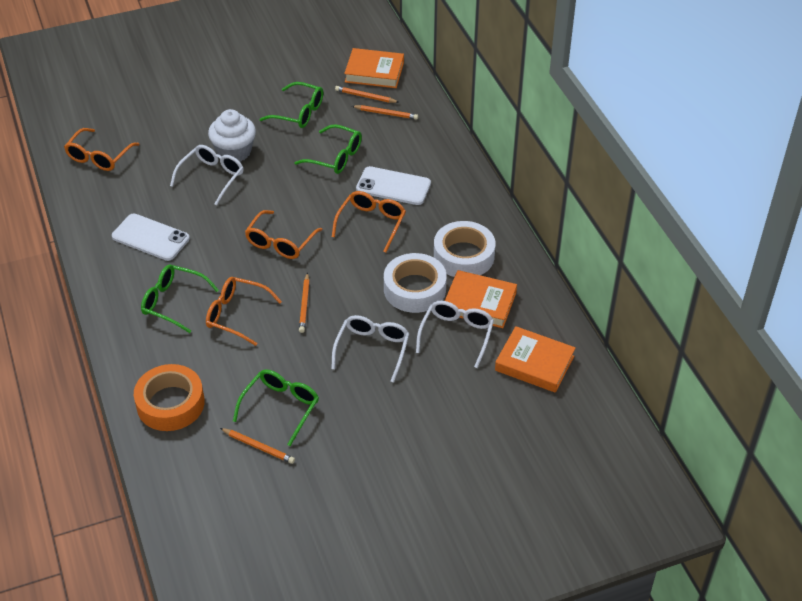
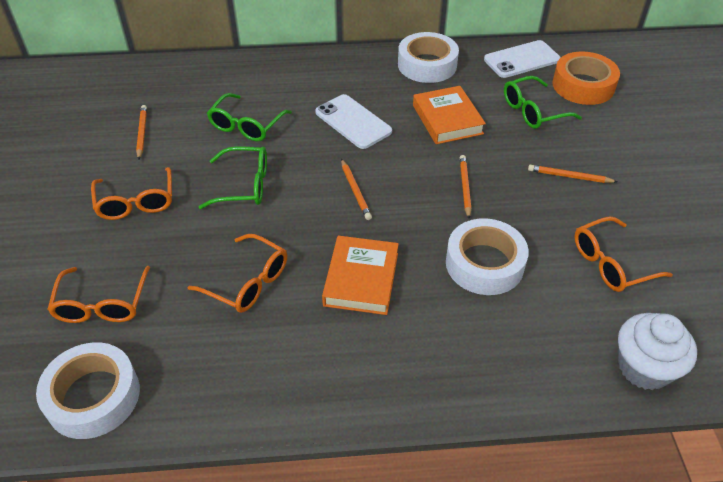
green glasses: [141,265,219,333] [233,369,319,446] [259,82,323,128] [294,124,362,174] = 4 -> [199,146,267,209] [207,93,292,141] [504,76,582,129] = 3
orange book: [344,48,404,88] [445,270,517,328] [495,326,576,393] = 3 -> [322,236,399,315] [413,86,486,144] = 2
white glasses: [170,145,244,205] [331,315,409,383] [416,301,494,368] = 3 -> none = 0
white tape: [384,253,447,313] [434,221,495,277] = 2 -> [36,342,140,439] [398,32,459,83] [446,218,529,295] = 3

